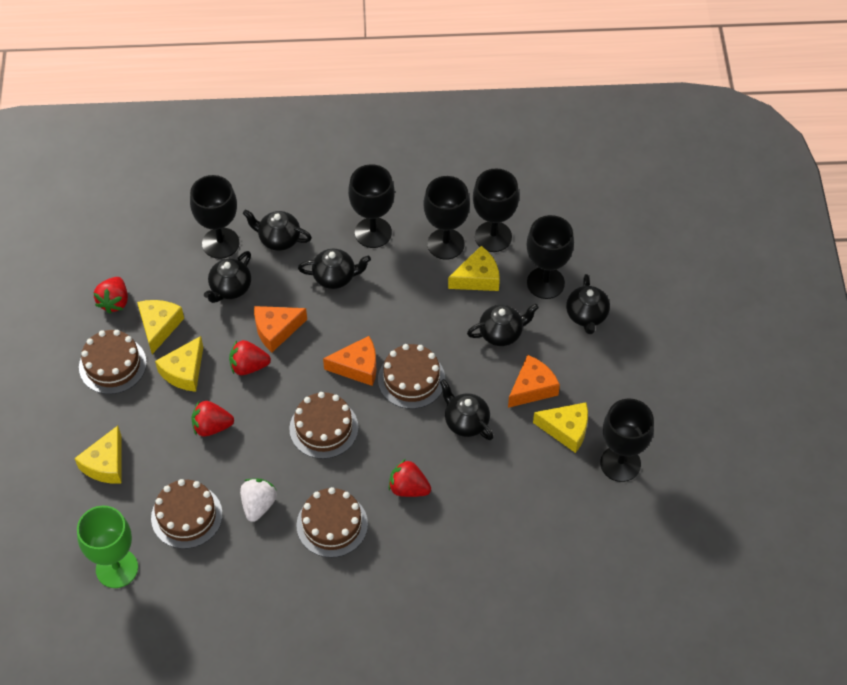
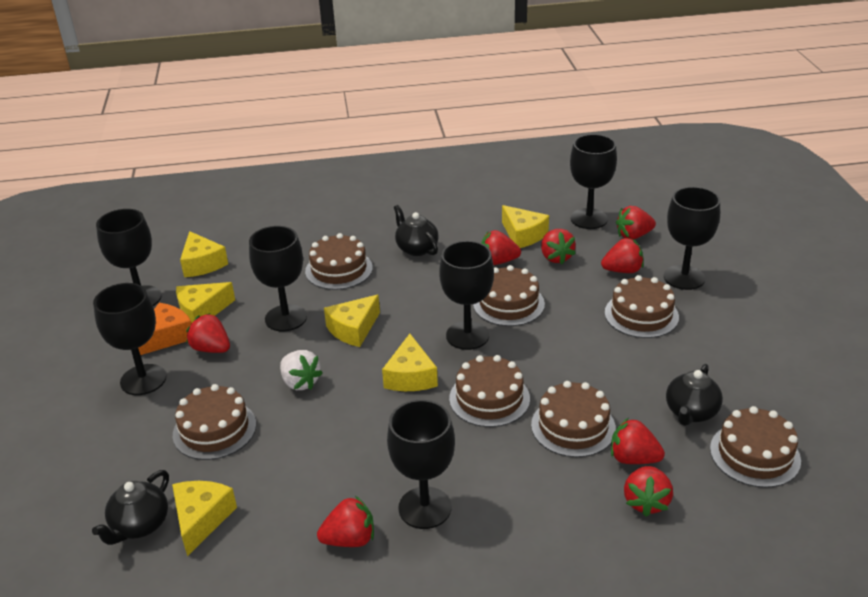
black goblet: [190,175,239,259] [348,164,395,248] [424,176,470,259] [473,168,519,252] [527,215,574,299] [600,399,654,482] = 6 -> [93,283,166,395] [96,209,162,306] [249,226,307,331] [387,400,455,529] [439,241,494,350] [570,134,617,229] [664,187,720,290] = 7
black teapot: [204,251,251,303] [243,209,312,251] [298,249,371,289] [440,379,493,440] [467,304,539,346] [566,274,610,334] = 6 -> [92,470,169,545] [394,205,439,256] [666,364,723,426] = 3
brown cake: [79,330,147,394] [151,479,223,549] [289,392,358,459] [296,487,368,558] [378,344,445,409] = 5 -> [173,384,256,460] [305,233,373,290] [449,355,530,427] [473,265,545,326] [531,381,616,457] [605,275,679,338] [710,406,801,488] = 7
green goblet: [77,506,138,588] = 1 -> none = 0
orange cheese: [254,306,307,352] [323,336,376,386] [508,355,560,408] = 3 -> [138,303,192,355] = 1
red strawberry: [94,277,128,314] [191,401,234,437] [229,340,271,375] [389,459,431,497] = 4 -> [186,313,230,353] [317,496,374,547] [481,230,521,265] [541,229,576,264] [601,238,644,273] [611,418,665,464] [616,206,656,240] [624,466,673,517] = 8
yellow cheese: [75,426,122,484] [137,300,184,354] [155,336,203,392] [448,246,500,291] [533,402,588,453] = 5 -> [172,481,237,556] [176,282,235,322] [180,231,228,277] [324,295,380,347] [382,334,438,391] [502,205,549,248] = 6

